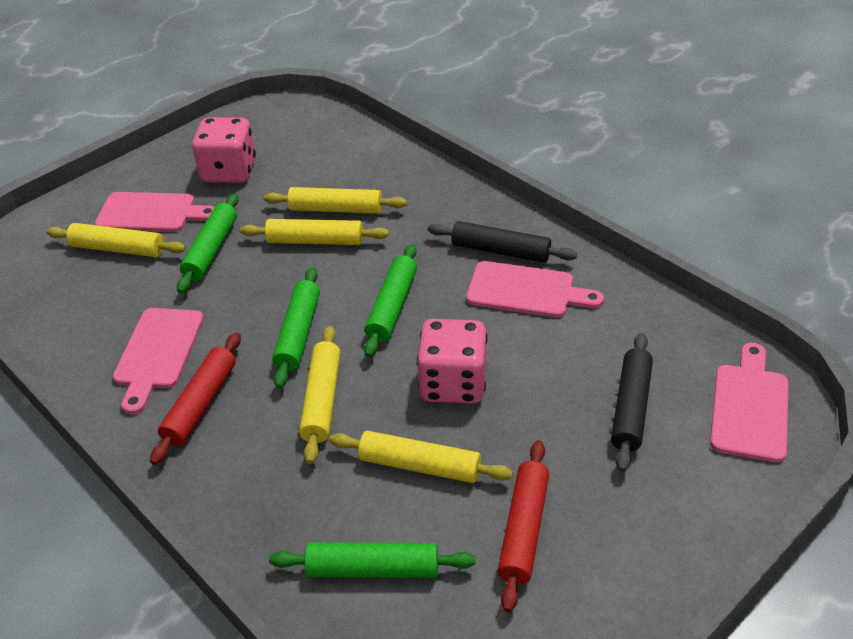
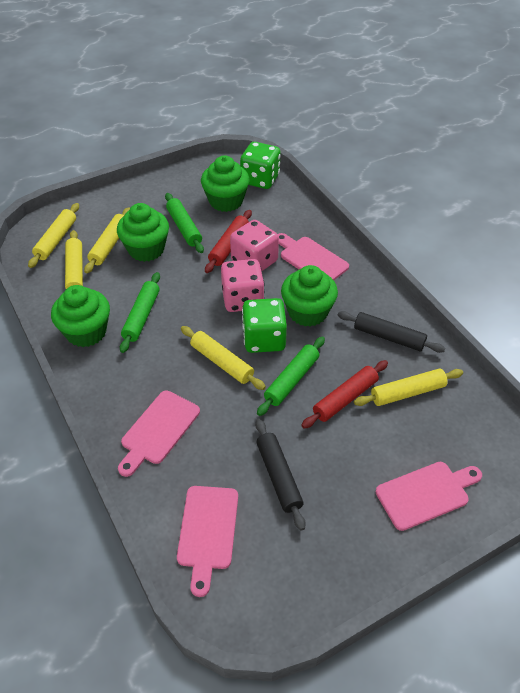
green cupcake: none = 0 -> [51,285,110,347] [117,203,169,262] [201,156,250,212] [281,265,338,327] = 4
green dice: none = 0 -> [240,142,280,189] [242,298,287,353] = 2
green rolling pin: [177,193,239,293] [269,542,475,578] [272,267,320,388] [364,244,417,357] = 4 -> [120,272,160,353] [165,193,204,253] [257,336,325,416] = 3

